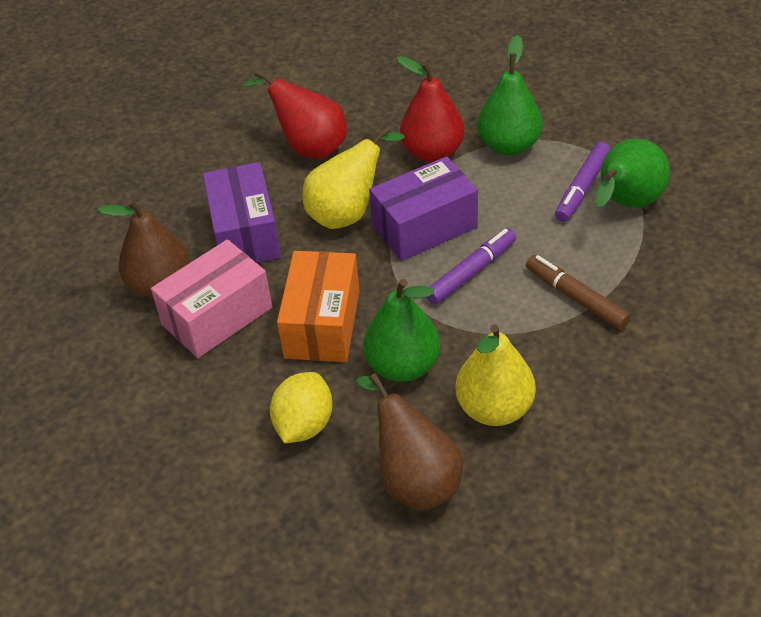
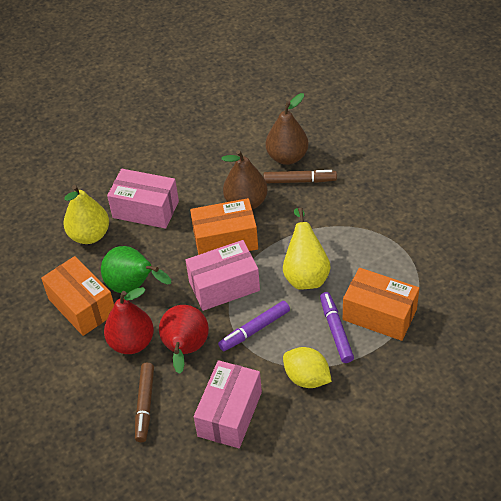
brown marker: [526,255,631,330] = 1 -> [135,363,154,442] [264,170,337,183] = 2
green pear: [363,279,440,382] [477,35,543,156] [595,139,670,208] = 3 -> [101,246,171,293] = 1
orange box: [277,251,360,362] = 1 -> [41,256,114,336] [190,198,258,255] [343,268,419,341] = 3
pink box: [151,239,272,358] = 1 -> [107,169,179,229] [185,240,260,311] [194,360,262,448] = 3
purple box: [203,162,281,263] [369,156,478,261] = 2 -> none = 0

